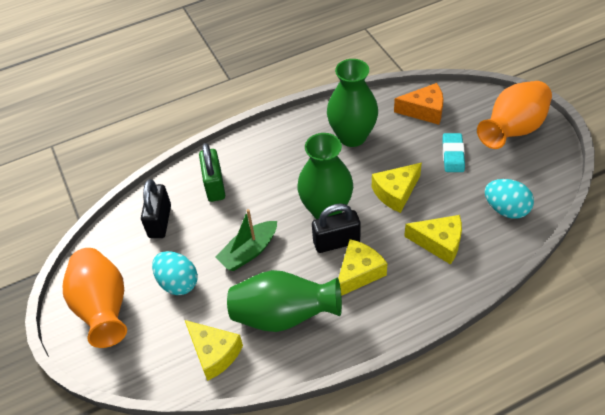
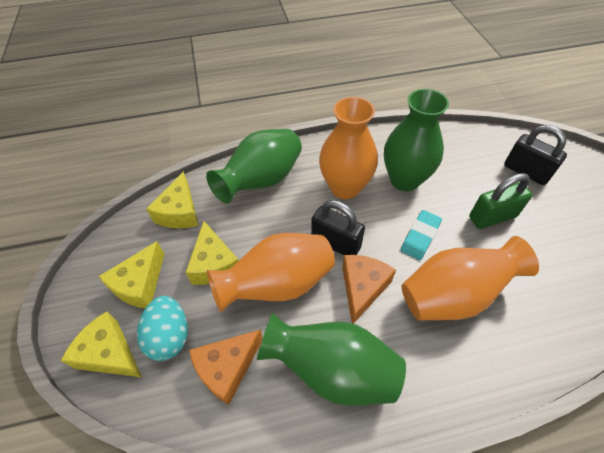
green boat: [215,209,277,271] = 1 -> none = 0
orange cheese: [394,83,444,125] = 1 -> [189,330,263,405] [342,255,396,324] = 2
orange vase: [63,248,127,348] [477,81,552,149] = 2 -> [207,233,335,312] [319,97,378,199] [401,236,539,321] = 3
turquoise egg: [152,251,198,295] [485,179,534,219] = 2 -> [137,296,188,361] = 1

